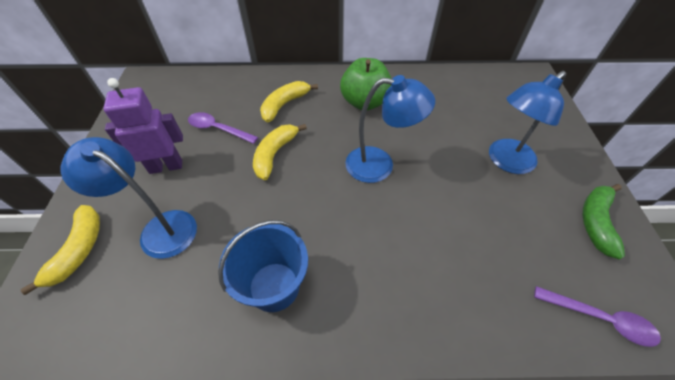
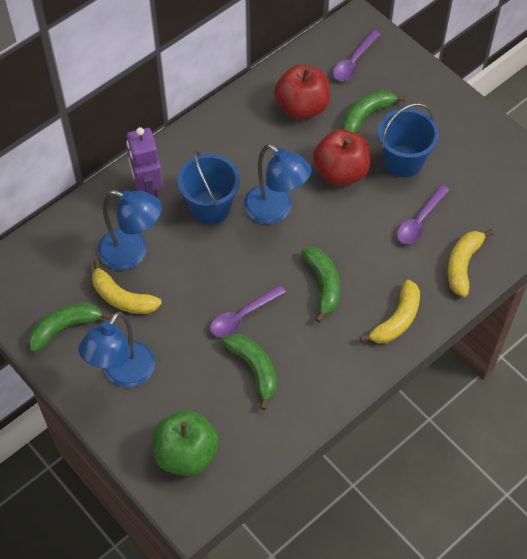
blue bucket: [218,220,308,312] = 1 -> [178,150,240,224] [378,103,439,178] = 2
green banana: [583,184,625,260] = 1 -> [28,303,112,352] [222,334,277,410] [301,247,340,323] [342,90,406,133] = 4
purple spoon: [188,112,258,144] [534,286,661,347] = 2 -> [210,285,286,337] [333,30,381,81] [397,185,449,244] = 3
red apple: none = 0 -> [274,64,330,119] [313,129,371,186] = 2

